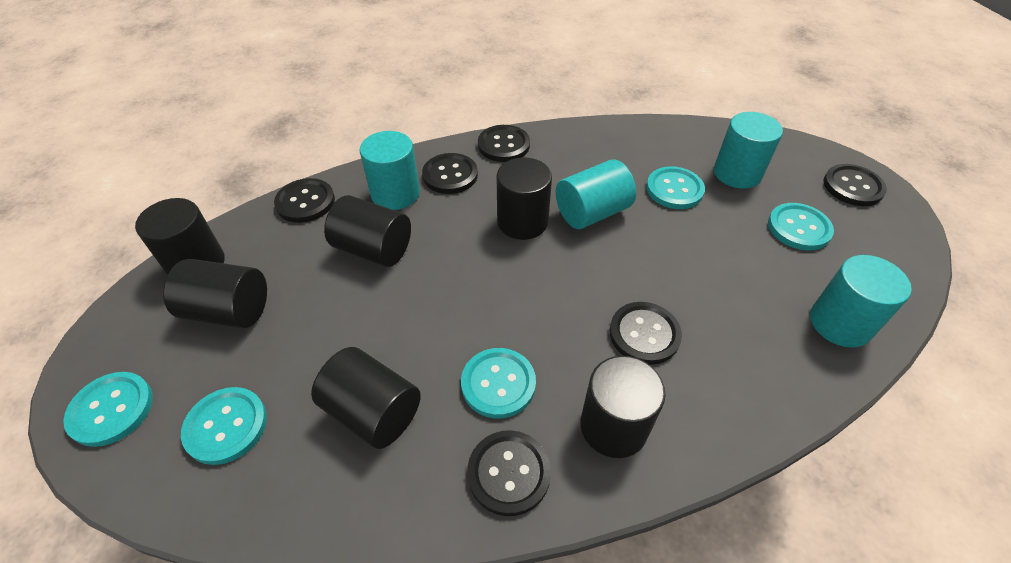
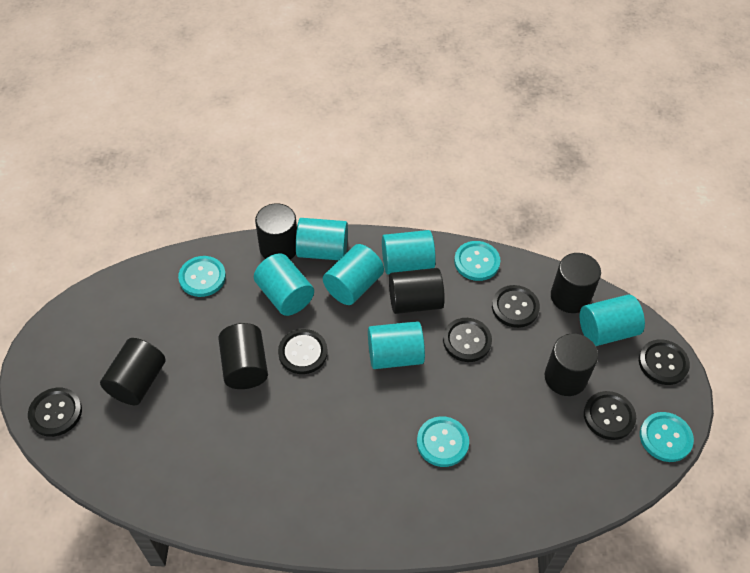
turquoise button: [63,372,153,447] [181,387,267,465] [461,348,536,418] [646,166,705,209] [768,203,834,250] = 5 -> [178,256,226,297] [417,416,469,467] [454,241,500,281] [640,412,694,462] = 4
turquoise cylinder: [360,131,420,210] [556,159,636,229] [714,112,783,189] [810,255,912,348] = 4 -> [254,253,314,316] [296,218,348,260] [323,244,384,305] [368,321,425,369] [382,230,436,275] [580,294,645,346] = 6

